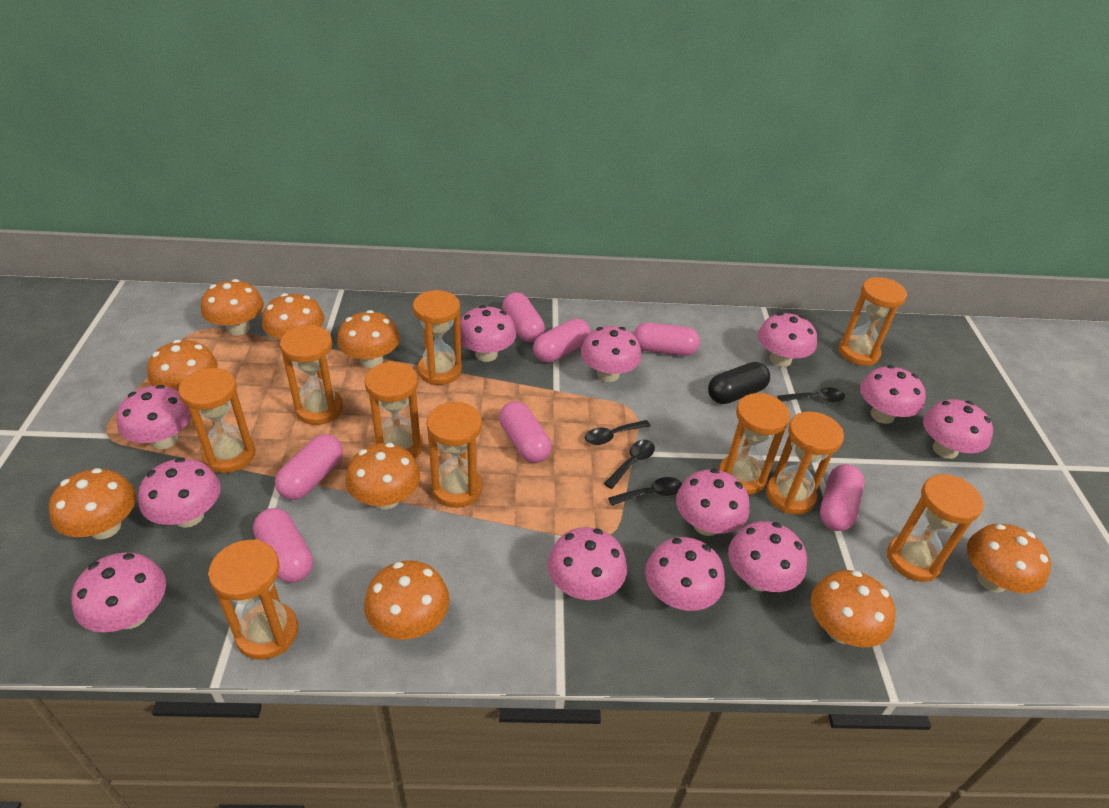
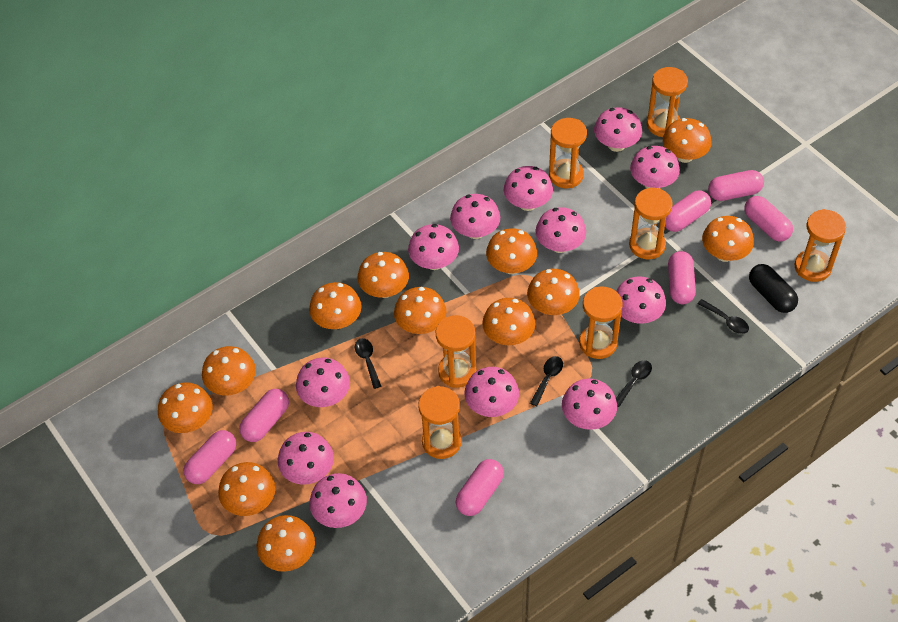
orange hourglass: [178,368,256,473] [208,539,298,660] [280,324,343,425] [365,361,423,459] [413,290,462,385] [426,401,482,508] [719,393,790,495] [766,412,844,515] [838,277,907,366] [887,474,984,582] = 10 -> [418,386,462,459] [436,315,477,388] [549,118,587,188] [579,287,623,359] [629,188,673,259] [647,67,688,137] [795,209,846,282] = 7
orange mushroom: [49,468,136,539] [147,340,218,391] [201,279,264,336] [262,293,325,339] [337,310,400,368] [346,443,420,510] [364,560,449,640] [811,570,896,648] [967,524,1051,593] = 9 -> [158,382,212,433] [202,346,256,395] [218,462,275,516] [257,515,315,572] [309,282,362,329] [358,252,409,298] [394,287,446,334] [482,298,536,345] [486,228,537,274] [527,269,580,315] [663,118,712,163] [702,216,754,262] = 12

